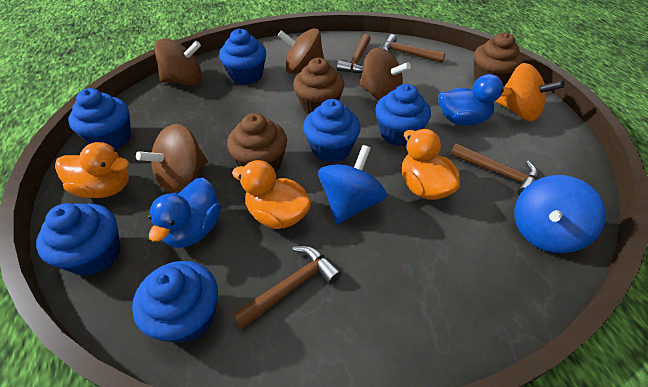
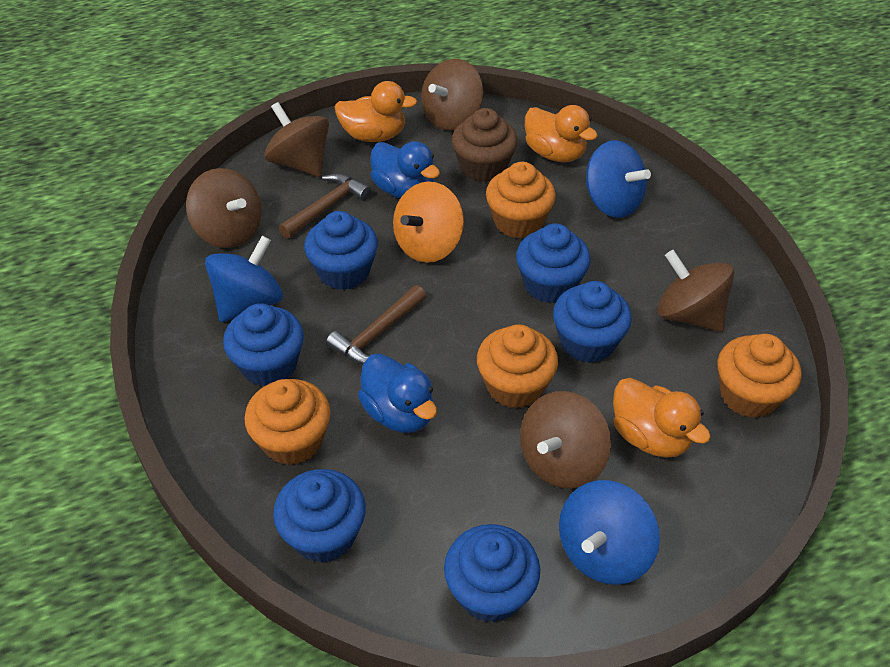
blue spinning top: [318,145,387,224] [515,175,606,253] = 2 -> [205,236,283,322] [559,480,660,585] [586,140,651,218] = 3
brown cupcake: [227,113,287,173] [293,58,344,114] [474,32,524,86] = 3 -> [452,108,518,182] = 1
brown hammer: [232,246,342,329] [337,34,371,73] [382,34,446,63] [450,143,539,195] = 4 -> [279,173,371,239] [326,285,426,365] = 2
brown spinning top: [136,124,208,193] [154,39,202,86] [278,28,324,74] [360,48,411,101] = 4 -> [186,168,262,248] [265,102,329,177] [421,59,483,130] [520,391,611,489] [657,250,734,332] = 5
orange cupcake: none = 0 -> [244,379,330,465] [477,324,558,408] [486,162,556,238] [717,334,802,418] = 4

